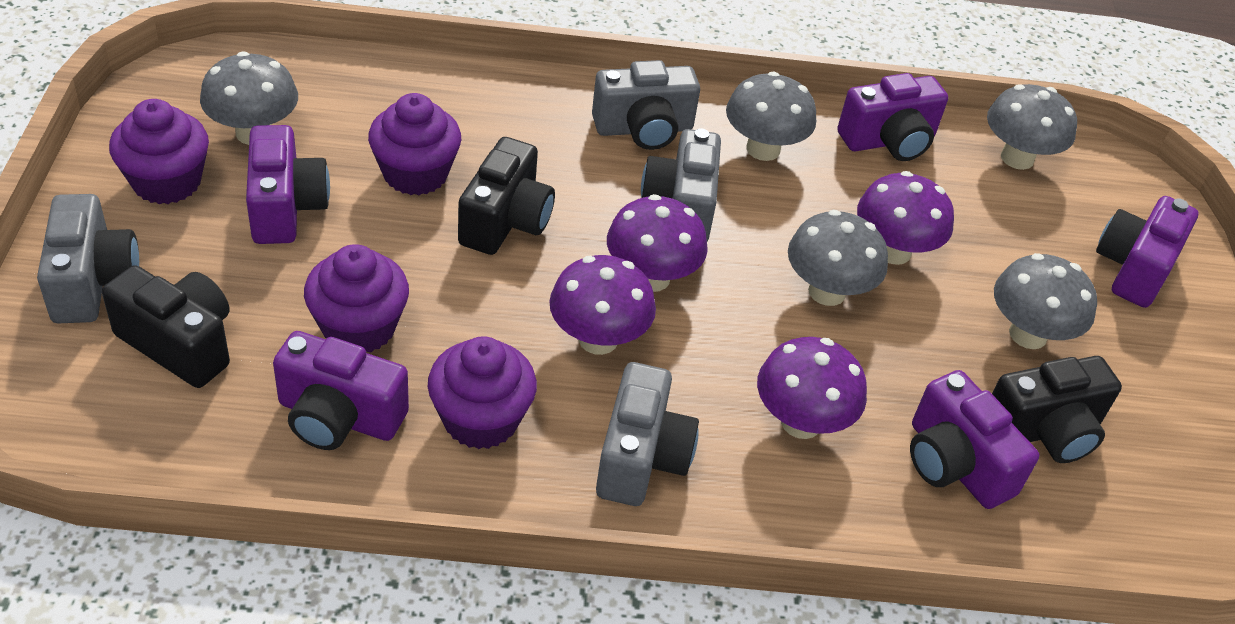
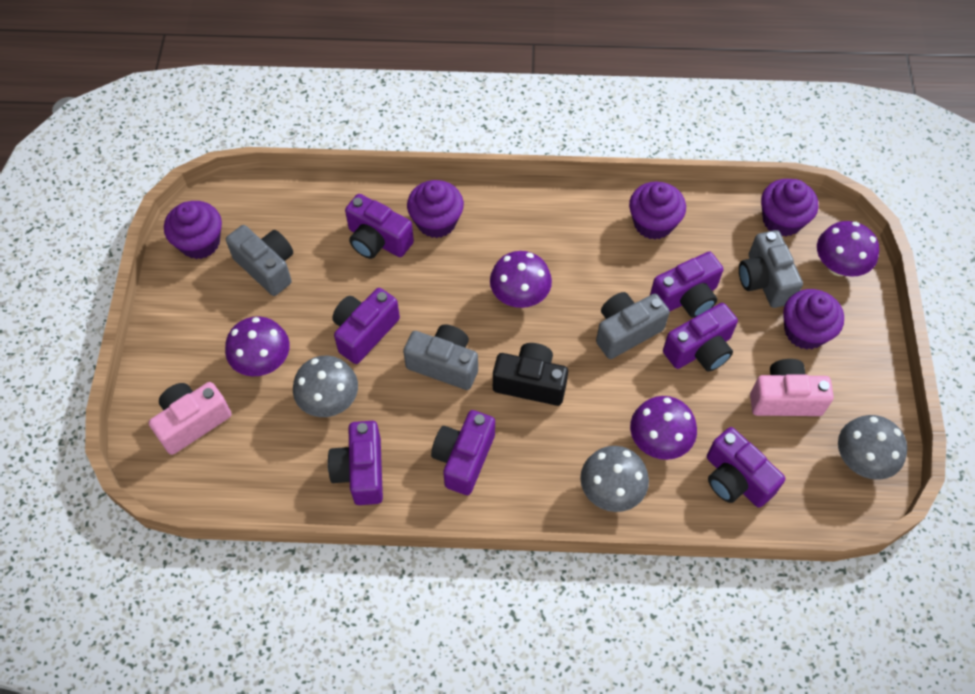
black camera: [102,265,230,388] [458,137,555,255] [992,356,1122,463] = 3 -> [493,343,568,406] = 1
grey mushroom: [200,51,298,145] [726,71,816,161] [788,210,888,306] [987,84,1077,170] [994,253,1097,349] = 5 -> [293,356,358,417] [580,446,649,512] [838,415,907,480] = 3
pink camera: none = 0 -> [149,382,232,455] [750,359,834,416] = 2
purple camera: [246,125,330,244] [273,331,409,450] [837,73,948,161] [910,370,1039,509] [1096,196,1198,308] = 5 -> [328,421,383,505] [332,288,400,364] [345,194,414,259] [431,410,495,495] [650,252,723,318] [663,303,738,372] [707,427,785,508] = 7
purple cupcake: [109,99,209,204] [304,244,409,353] [368,93,461,195] [428,336,537,449] = 4 -> [164,201,222,259] [407,180,464,238] [629,181,686,240] [761,179,818,237] [783,289,844,350] = 5

